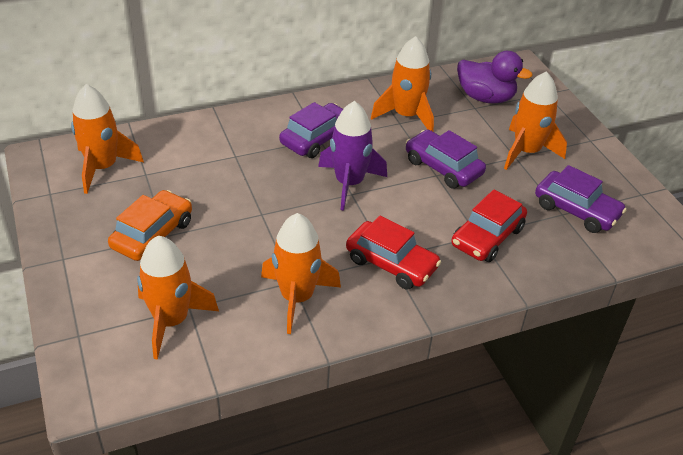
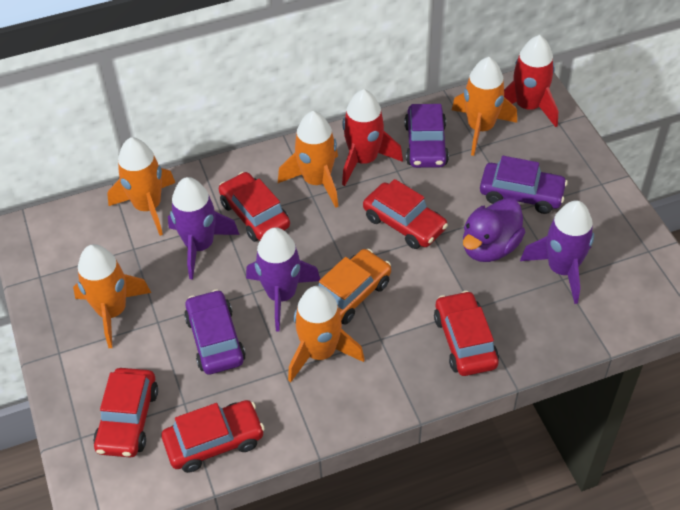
purple rocket: [318,101,387,211] = 1 -> [168,177,240,279] [246,227,320,332] [520,201,594,304] = 3
red car: [346,216,441,289] [451,189,527,262] = 2 -> [93,368,158,458] [162,400,265,473] [219,172,290,242] [363,179,448,249] [434,291,499,376] = 5
red rocket: none = 0 -> [342,89,403,186] [504,35,558,127] = 2

